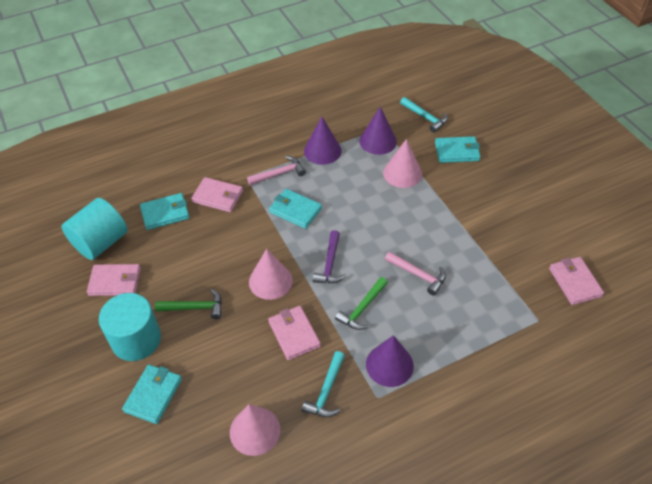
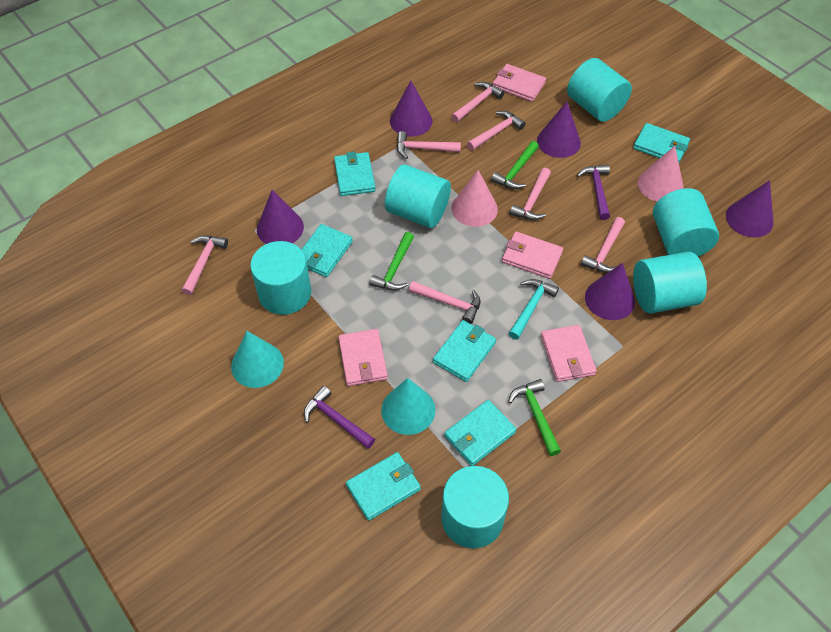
green hammer: [155,289,222,319] [335,277,388,330] = 2 -> [369,232,414,291] [491,141,539,189] [508,379,561,456] = 3
pink cone: [230,404,281,456] [249,249,293,300] [383,139,422,188] = 3 -> [451,170,498,227] [638,146,683,202] = 2
pink hammer: [247,156,306,185] [385,252,446,296] = 2 -> [182,235,228,295] [397,131,461,159] [409,281,480,324] [451,82,505,122] [467,111,526,151] [510,168,551,220] [581,217,625,273] = 7
purple cone: [304,117,342,165] [360,107,397,155] [366,335,414,387] = 3 -> [257,190,304,244] [390,81,433,137] [537,102,581,158] [585,263,635,320] [726,180,774,237] = 5
purple hammer: [313,230,346,283] = 1 -> [304,386,375,449] [577,164,610,220] = 2
turquoise cone: none = 0 -> [231,331,284,388] [381,378,435,435] = 2
turquoise cylinder: [62,198,127,260] [99,293,161,361] = 2 -> [250,241,311,315] [385,164,451,228] [441,466,509,548] [567,58,632,122] [633,252,707,314] [653,188,719,256] = 6
turquoise hammer: [302,351,345,417] [400,97,448,133] = 2 -> [509,279,559,340] = 1
turquoise wallet: [122,364,182,424] [140,193,190,230] [269,189,322,229] [435,136,481,163] = 4 -> [301,224,353,277] [334,151,376,196] [346,452,421,521] [433,320,496,382] [444,400,516,466] [633,123,690,162] = 6

